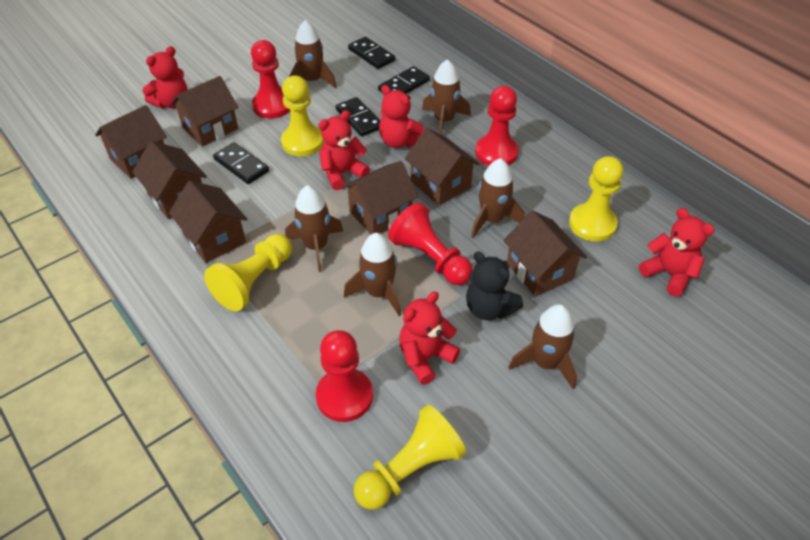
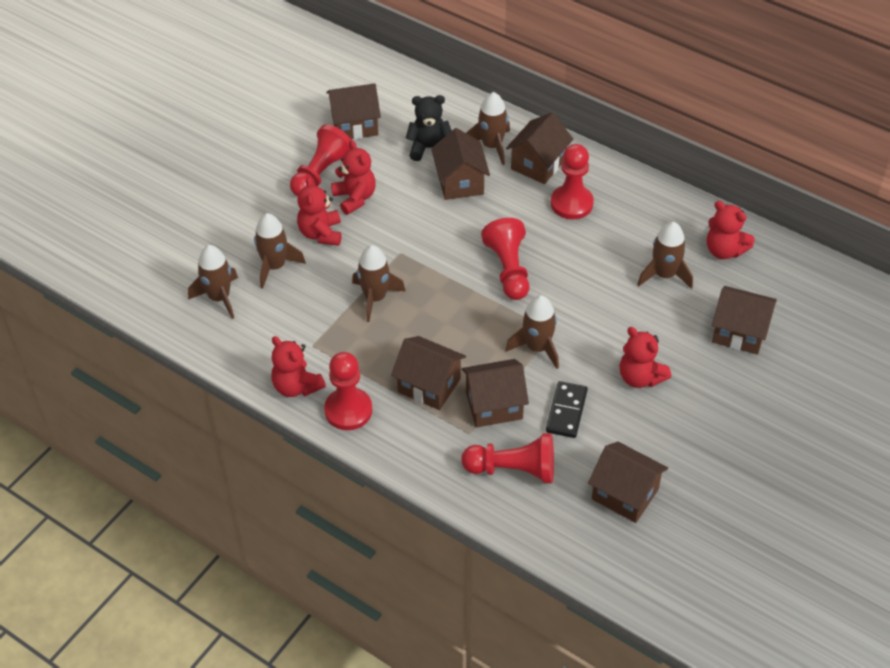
black domino: [213,142,269,184] [336,97,380,137] [348,36,395,69] [378,66,430,94] = 4 -> [546,381,588,438] = 1
red pawn: [251,40,290,119] [316,330,373,422] [388,203,473,285] [475,86,519,166] = 4 -> [290,124,351,196] [324,352,372,430] [461,433,554,484] [481,218,530,300] [551,144,594,219] = 5
yellow pawn: [204,234,292,311] [281,75,324,156] [354,405,466,510] [569,156,623,242] = 4 -> none = 0

